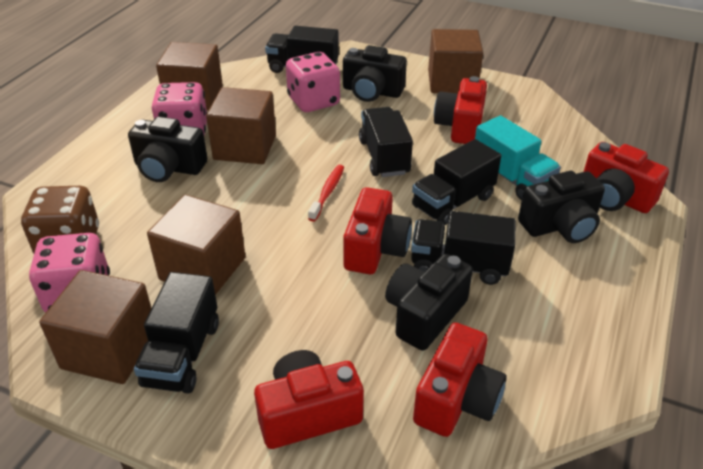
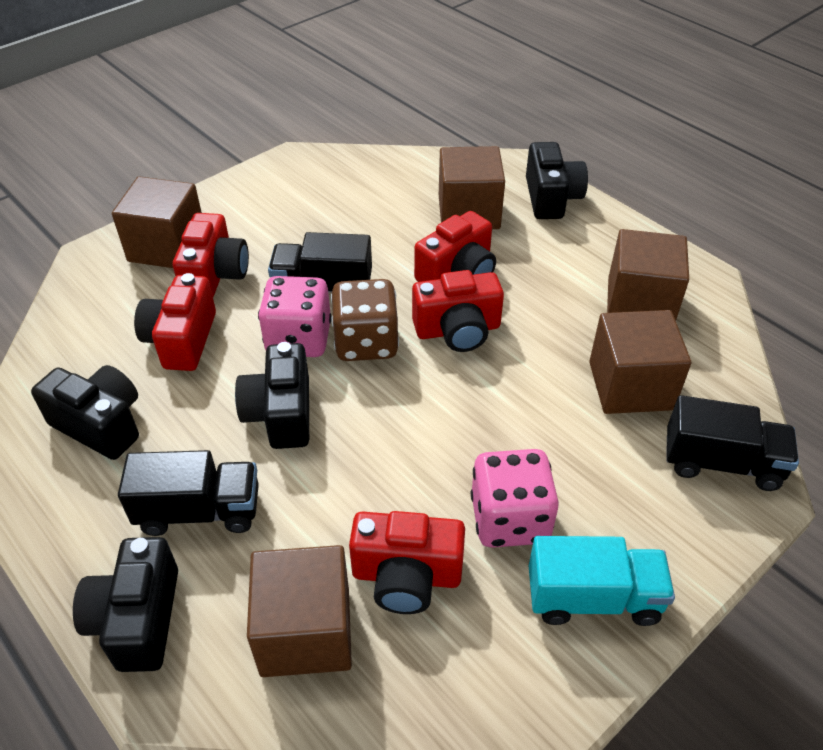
black truck: [134,272,219,394] [265,26,339,73] [359,107,413,177] [411,211,516,285] [412,139,501,225] = 5 -> [118,450,259,536] [268,232,372,292] [667,395,799,491] = 3
pink dice: [29,233,110,313] [152,82,207,135] [286,52,340,112] = 3 -> [258,276,332,357] [471,449,559,548] = 2
red toothbrush: [308,165,344,222] = 1 -> none = 0

